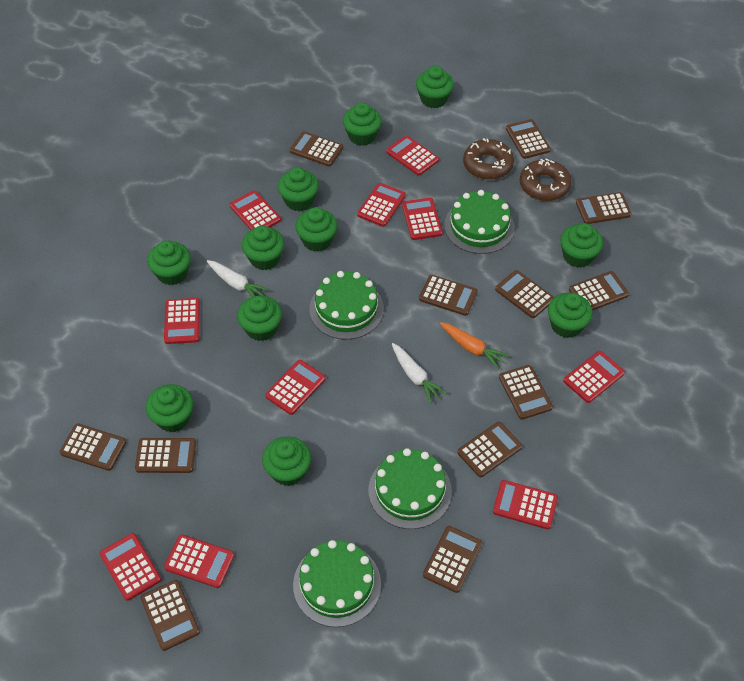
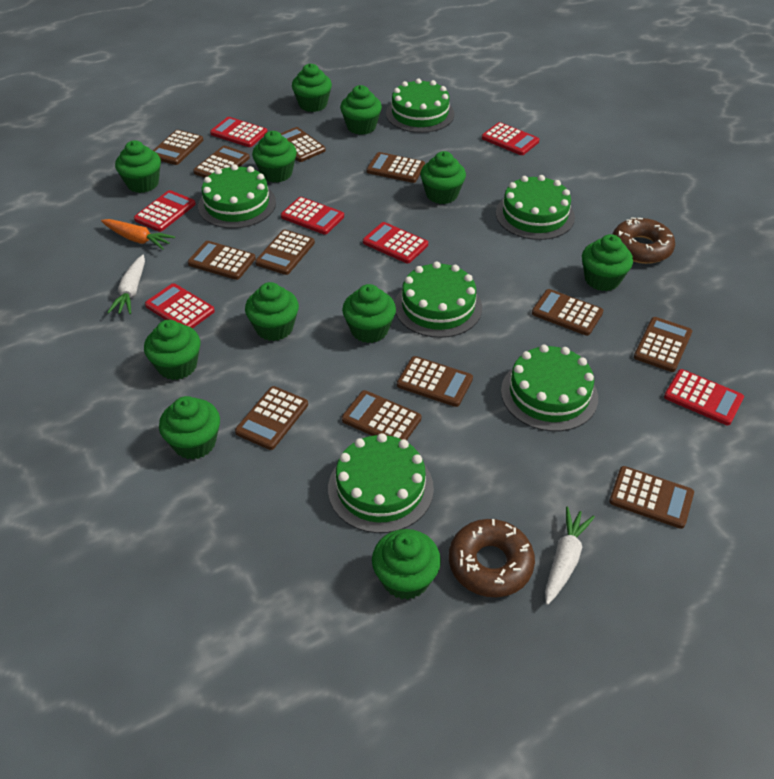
green cake: [293,540,381,627] [309,271,384,340] [369,448,452,529] [444,190,515,254] = 4 -> [198,164,276,228] [328,433,434,533] [386,78,454,133] [395,261,482,338] [496,175,575,240] [501,345,598,432] = 6
red calculator: [99,533,161,601] [164,298,200,344] [164,534,235,588] [229,190,281,230] [265,360,325,415] [357,183,406,227] [386,135,439,176] [402,198,443,240] [493,480,558,529] [563,351,625,403] = 10 -> [134,190,196,232] [145,283,215,329] [210,117,267,147] [281,197,344,235] [363,222,428,263] [482,122,539,155] [664,369,744,425] = 7

